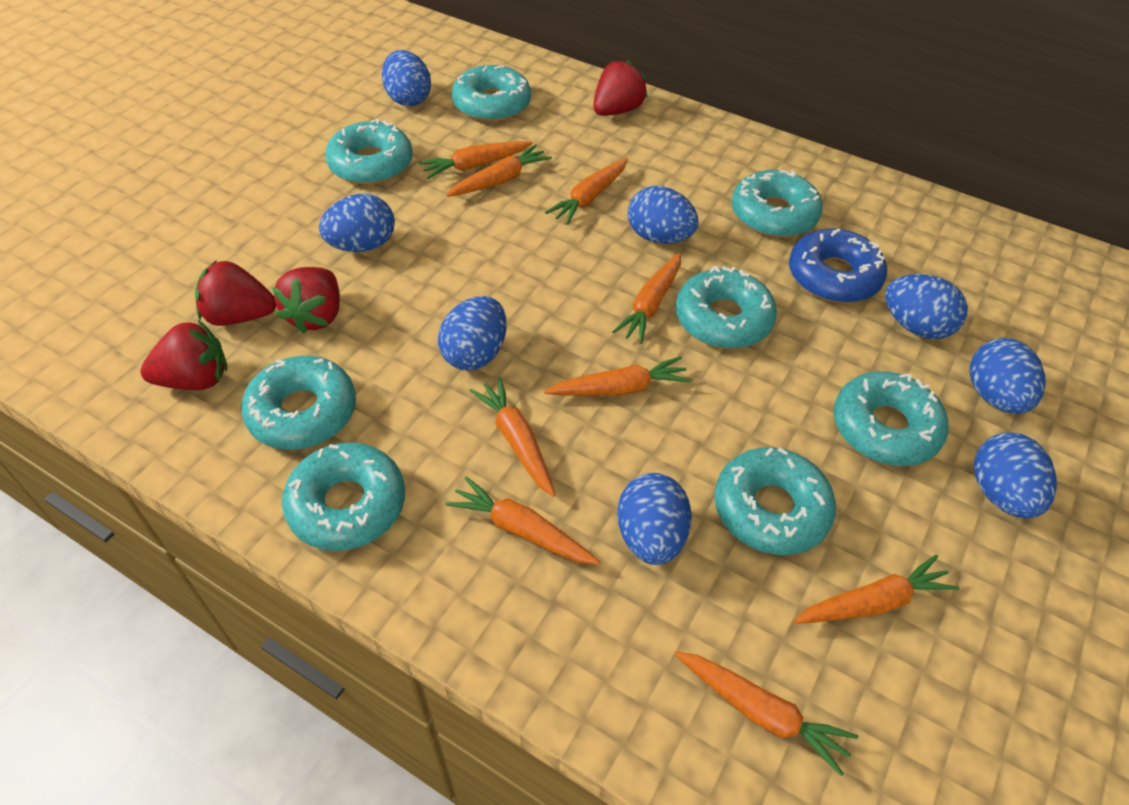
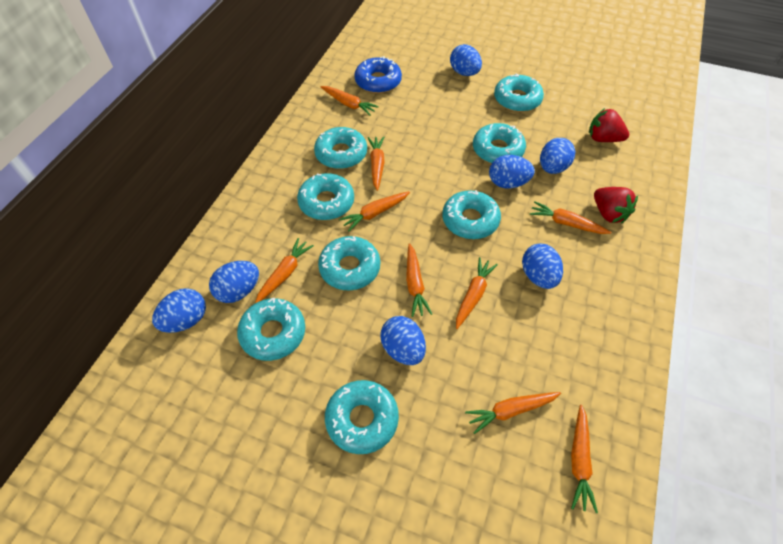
blue egg: [319,194,395,252] [382,50,431,107] [438,296,507,370] [617,473,692,565] [628,186,699,244] [885,274,968,339] [970,338,1046,414] [974,432,1057,519] = 8 -> [152,288,206,333] [209,261,259,303] [380,316,426,365] [450,44,482,76] [489,155,535,188] [522,244,563,289] [540,138,575,174] = 7
red strawberry: [140,320,227,390] [195,260,276,326] [272,267,340,334] [593,60,648,116] = 4 -> [589,108,629,142] [594,187,638,223] = 2

